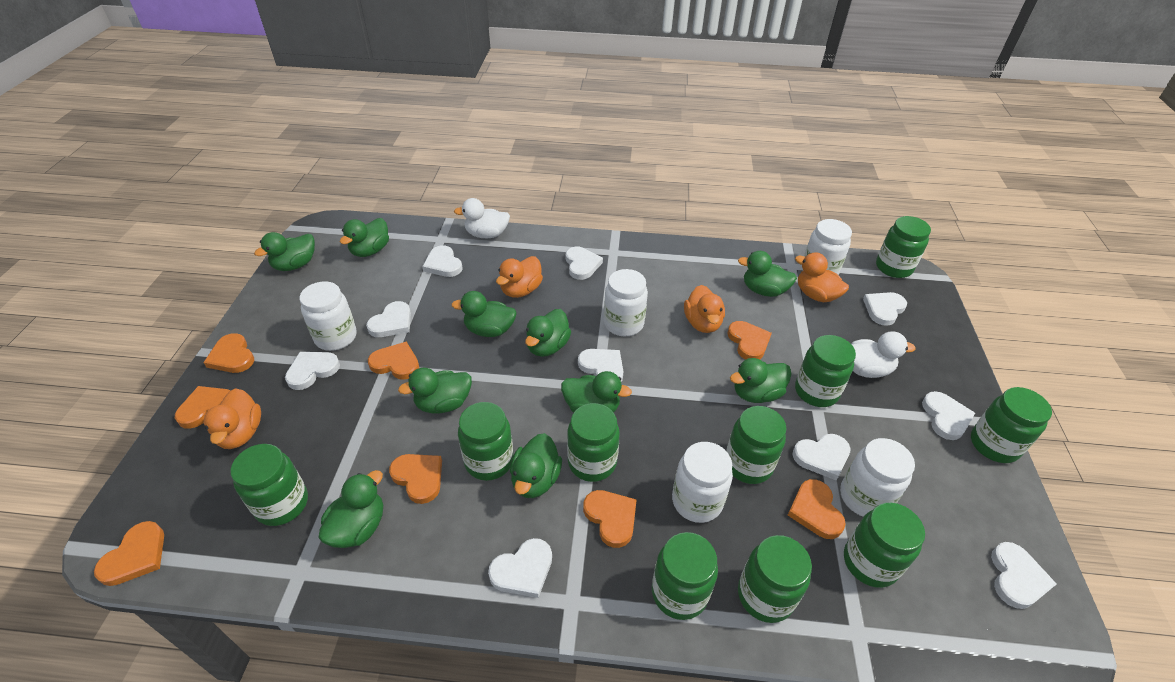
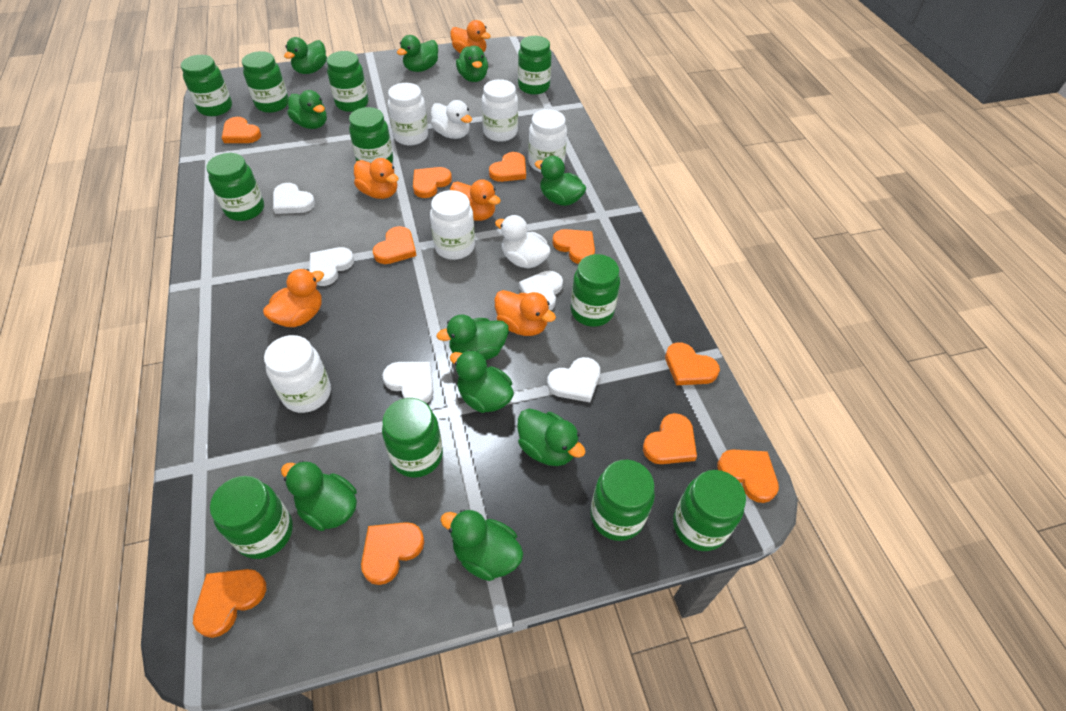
green jar: [230,444,308,526] [458,402,513,481] [567,403,620,482] [652,532,718,620] [726,406,786,484] [738,535,812,623] [795,335,856,407] [844,503,925,588] [876,216,931,278] [971,387,1052,463] = 10 -> [181,55,232,116] [206,153,264,221] [210,476,293,559] [242,51,289,113] [327,51,368,112] [349,107,393,163] [382,398,443,478] [518,36,552,95] [570,254,620,327] [590,460,655,541] [673,470,746,551] = 11
orange duck: [204,388,261,449] [496,256,543,298] [684,285,725,333] [795,252,849,302] = 4 -> [263,269,324,327] [354,158,399,199] [450,20,491,53] [450,179,501,221] [494,290,556,336] = 5
orange heart: [94,521,164,586] [175,386,231,429] [203,333,254,373] [368,341,419,380] [389,454,442,504] [583,490,637,548] [727,321,772,360] [788,479,846,539] = 8 -> [193,569,266,638] [222,117,261,143] [361,522,424,585] [373,226,417,264] [413,167,452,198] [489,152,526,182] [552,229,595,264] [643,413,697,464] [665,342,720,385] [717,449,779,503] = 10
white heart: [285,352,340,390] [366,301,411,337] [422,245,463,277] [488,538,552,598] [566,247,603,280] [578,349,623,382] [793,434,851,481] [863,292,907,326] [922,391,975,440] [991,542,1056,609] = 10 -> [273,183,315,214] [309,247,354,286] [383,362,434,404] [519,271,563,310] [547,357,600,402] = 5

